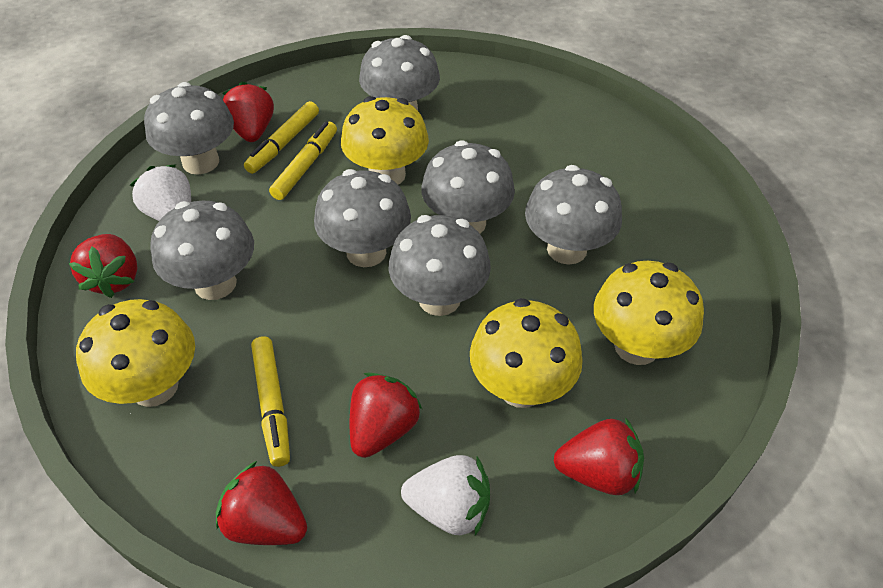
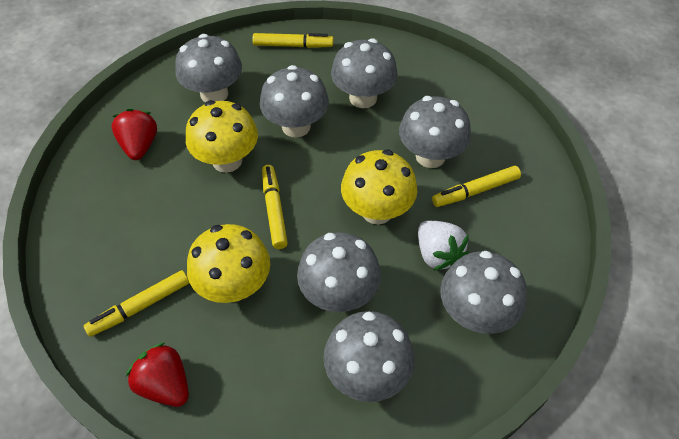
red strawberry: [68,234,138,298] [216,461,307,545] [223,82,274,142] [350,373,422,458] [554,418,644,495] = 5 -> [112,108,157,160] [126,342,189,407] = 2
white strawberry: [130,164,191,221] [401,455,490,535] = 2 -> [418,221,469,271] = 1
yellow marker: [244,101,319,174] [251,336,290,467] [269,121,337,200] = 3 -> [84,270,189,337] [253,33,333,48] [262,165,288,249] [432,166,521,207] = 4
yellow mushroom: [76,299,195,407] [341,96,429,185] [470,298,583,408] [594,261,704,365] = 4 -> [186,100,258,173] [187,224,270,303] [341,150,417,225] = 3

